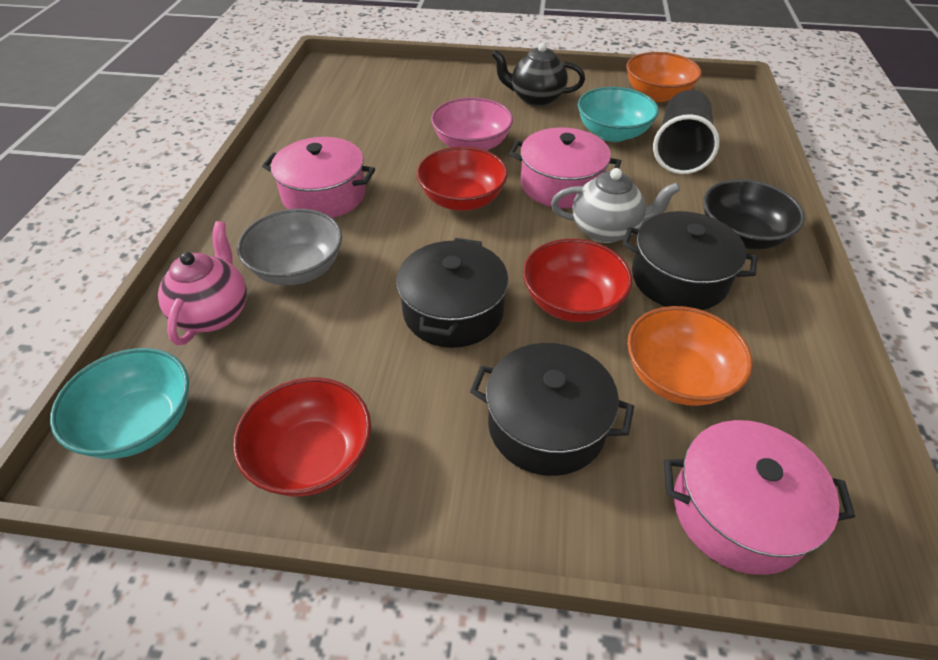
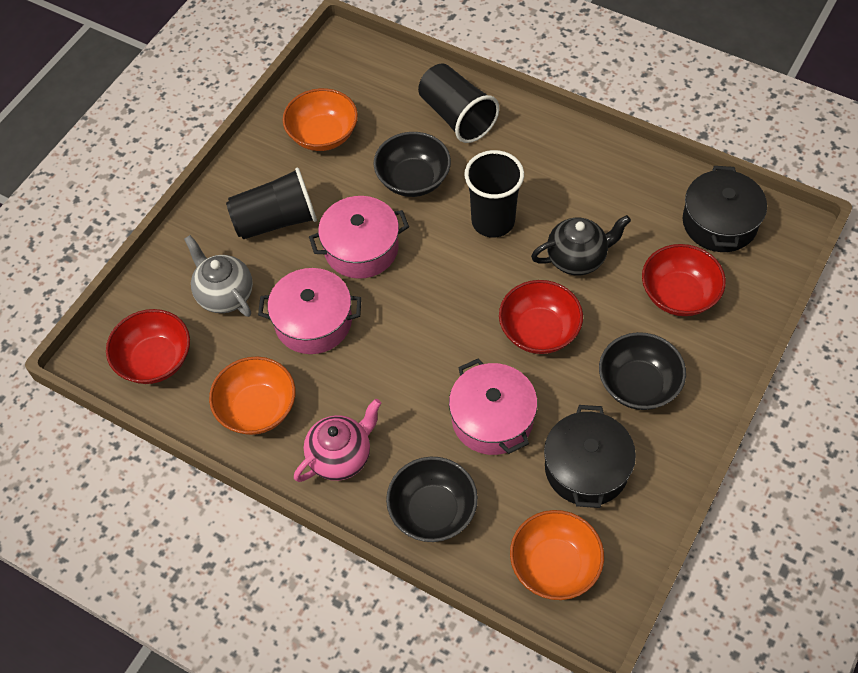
black bowl: [703,179,805,250] = 1 -> [373,132,451,197] [386,457,478,542] [599,332,686,410] = 3
black cup: [653,90,720,174] = 1 -> [226,168,317,239] [418,63,499,143] [464,150,524,238] = 3
black pot: [396,238,509,348] [470,343,634,476] [623,211,757,310] = 3 -> [544,405,636,508] [683,166,767,252] = 2
grey bowl: [237,209,342,285] = 1 -> none = 0
orange bowl: [626,52,702,102] [627,306,753,406] = 2 -> [209,356,296,435] [283,88,358,151] [510,510,604,600] = 3
pink bowl: [431,97,513,150] = 1 -> none = 0
turquoise bowl: [50,348,189,459] [578,87,659,142] = 2 -> none = 0

